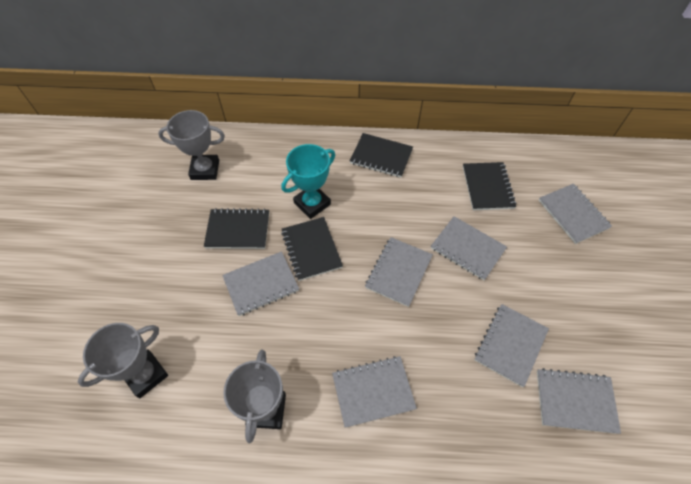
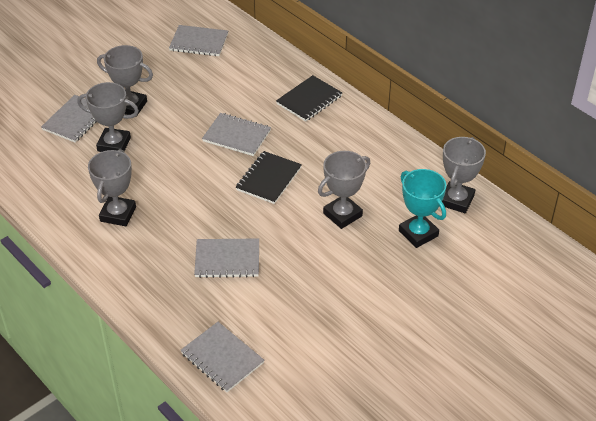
black notebook: [204,208,269,249] [281,217,343,281] [350,133,413,178] [463,162,516,210] = 4 -> [236,151,302,204] [276,75,342,122] = 2
grey notebook: [222,251,299,316] [332,356,417,428] [365,237,433,307] [431,216,507,280] [475,304,549,387] [537,368,621,434] [539,184,612,244] = 7 -> [41,95,97,143] [169,25,228,56] [181,322,264,392] [194,238,259,278] [202,113,271,156] = 5
grey trophy: [78,323,168,398] [158,110,225,180] [223,349,286,443] = 3 -> [77,82,139,152] [88,149,136,226] [97,45,153,117] [318,151,370,229] [442,137,486,213] = 5

